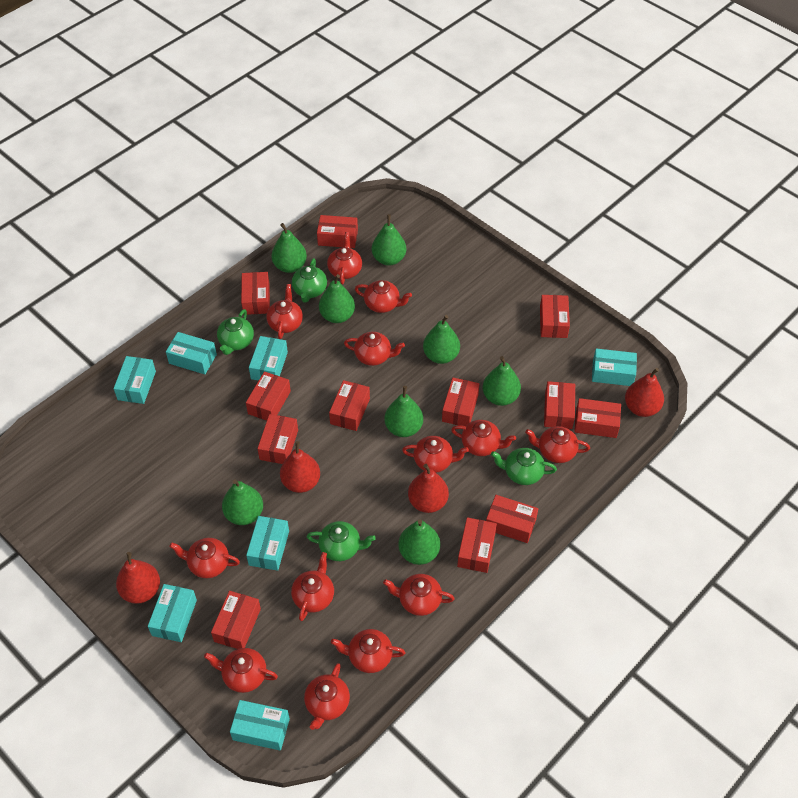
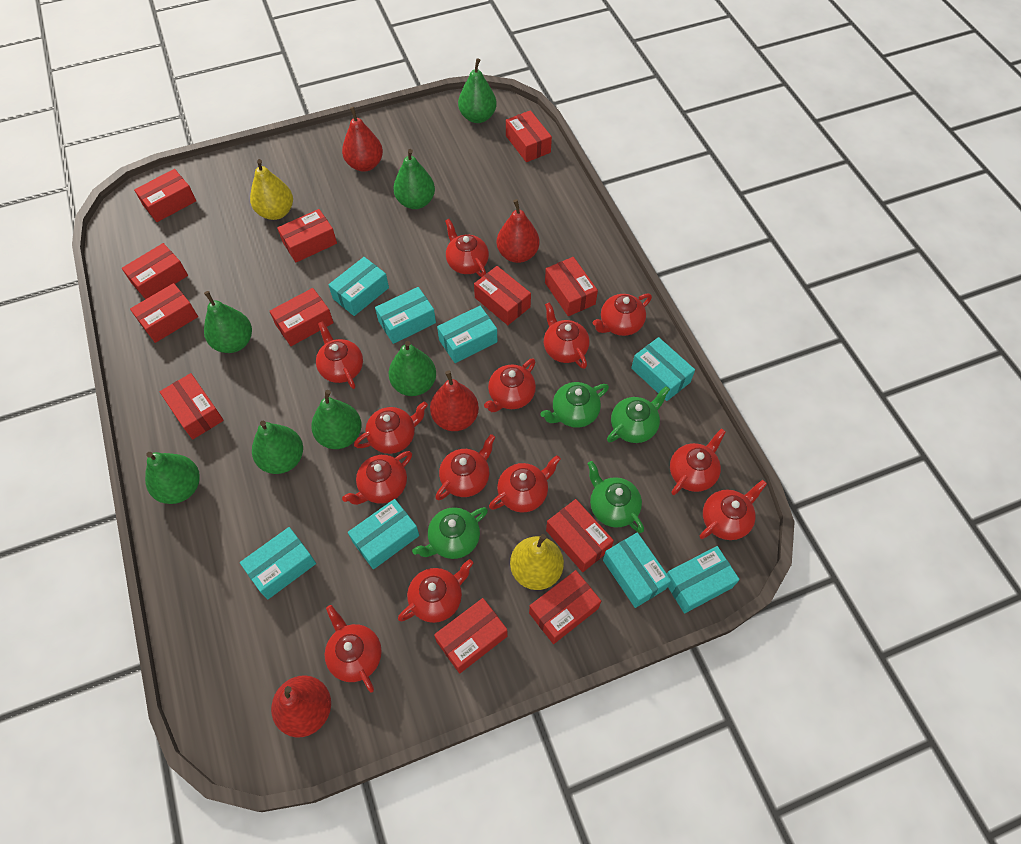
green pear: [222,480,263,525] [271,223,307,273] [319,274,355,323] [372,214,406,266] [384,386,423,437] [398,519,440,565] [423,315,460,364] [483,356,521,406] = 8 -> [145,452,200,504] [204,291,252,353] [252,421,303,474] [311,390,362,449] [389,341,436,396] [393,149,435,209] [458,58,497,123] = 7
turquoise box: [114,356,156,404] [148,584,197,642] [166,332,217,374] [230,700,290,751] [246,516,289,571] [249,336,288,381] [592,348,637,386] = 7 -> [240,527,316,599] [328,257,389,316] [348,499,419,569] [375,287,436,344] [437,306,497,363] [603,532,671,608] [631,337,695,401] [667,546,740,613] = 8
yellow pear: none = 0 -> [250,159,293,220] [510,534,564,590] = 2

